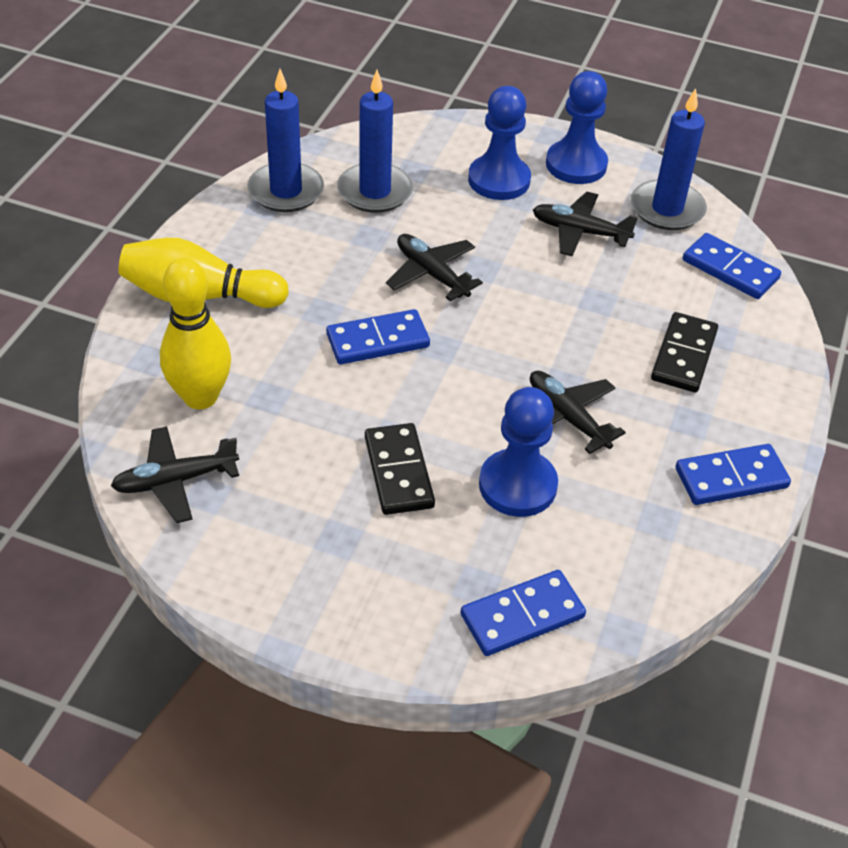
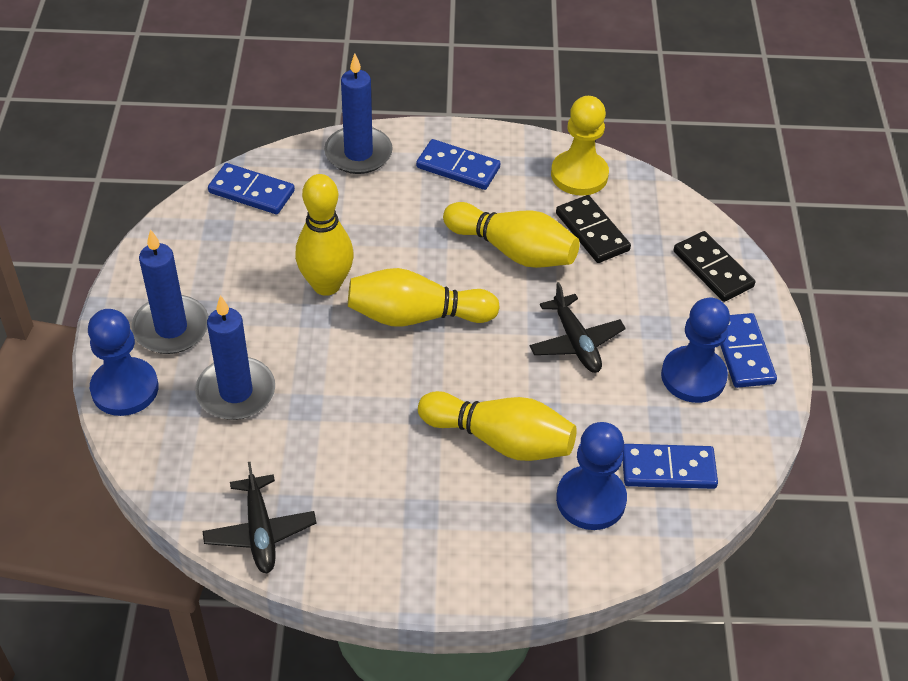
black plane: [111,426,239,523] [386,234,483,301] [530,371,626,454] [533,192,638,256] = 4 -> [202,462,317,573] [529,282,626,373] = 2
yellow bowling pin: [118,238,289,308] [160,258,231,409] = 2 -> [295,174,354,296] [348,268,500,326] [418,391,577,461] [443,202,580,268] = 4
yellow pawn: none = 0 -> [551,96,609,196] = 1

